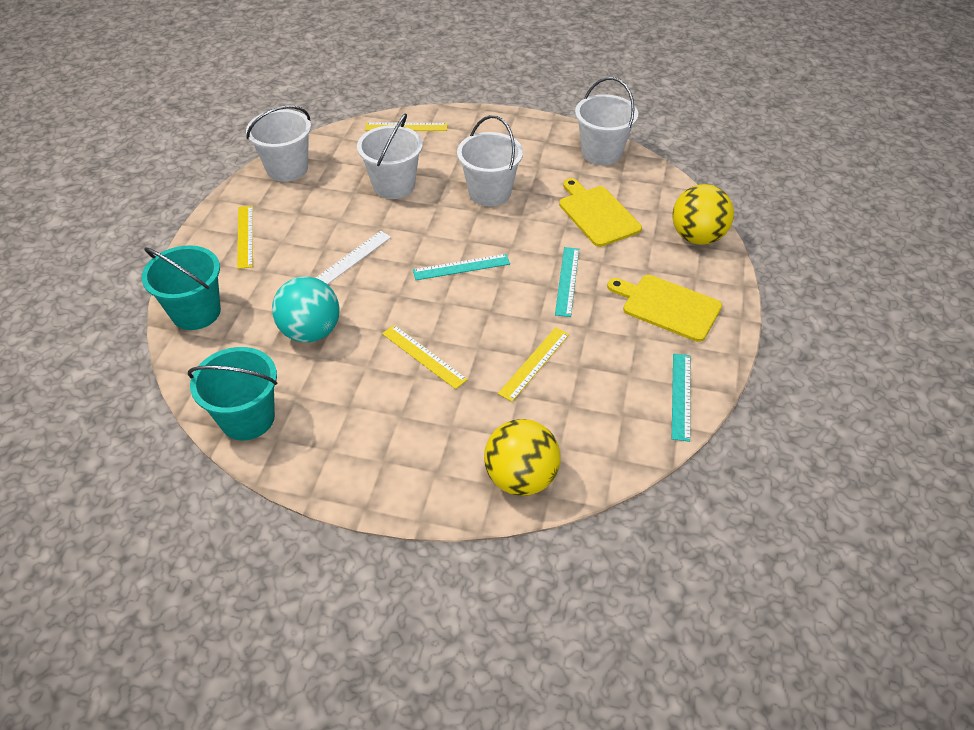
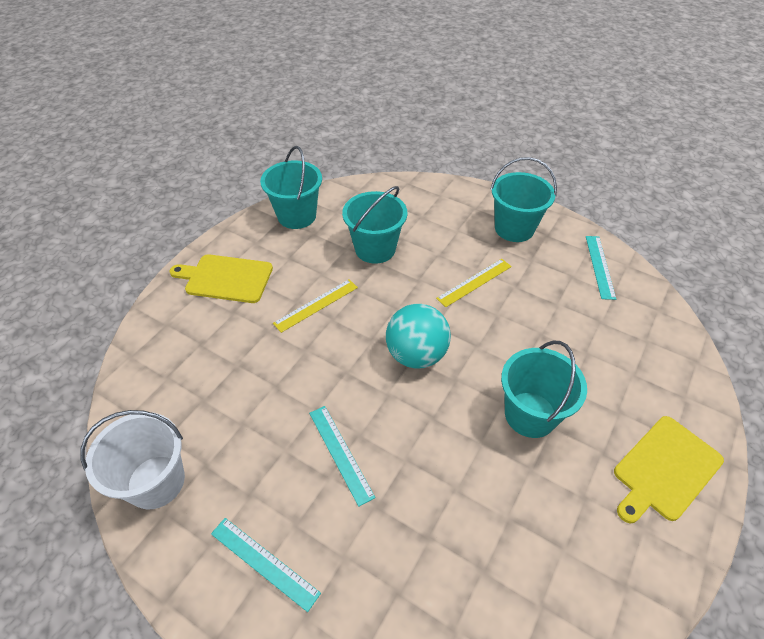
turquoise bucket: [142,245,221,330] [188,347,278,440] = 2 -> [260,146,322,229] [342,186,407,264] [490,157,557,242] [501,340,587,438] = 4
white bucket: [246,106,311,182] [357,113,423,199] [457,115,523,206] [575,77,638,165] = 4 -> [80,410,185,510] = 1
white ruler: [316,231,391,285] = 1 -> none = 0
yellow ball: [484,419,560,496] [672,184,734,245] = 2 -> none = 0
yellow ruler: [237,205,253,269] [365,122,447,131] [382,325,468,389] [498,327,570,402] = 4 -> [273,279,358,333] [436,259,512,307] = 2

